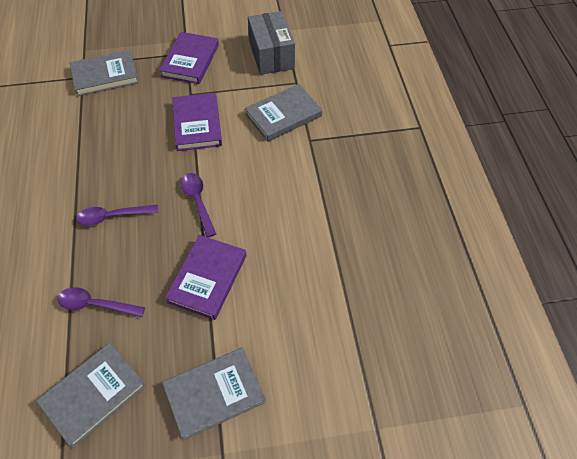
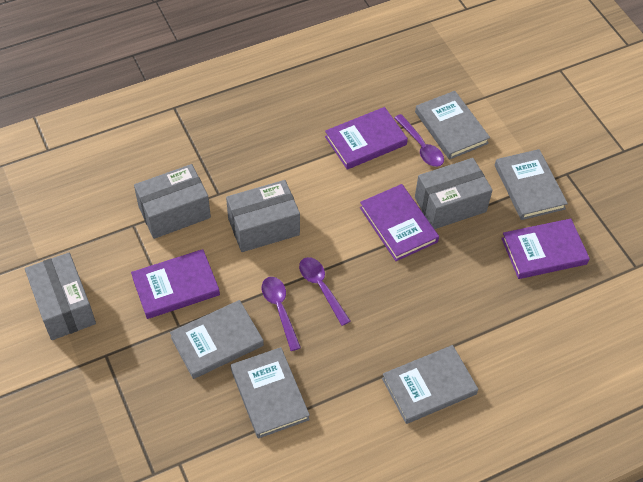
grey book: [36,343,146,448] [70,50,139,96] [162,347,266,440] [245,84,322,142] = 4 -> [170,300,264,379] [231,347,310,439] [382,345,478,424] [415,91,490,160] [495,149,568,220] = 5
grey box: [248,11,295,75] = 1 -> [25,253,96,340] [134,164,211,239] [226,180,300,252] [415,158,493,229] = 4
purple book: [159,32,219,84] [165,235,247,320] [173,93,222,151] = 3 -> [131,249,220,319] [325,107,408,170] [360,184,439,261] [501,219,590,279] = 4

